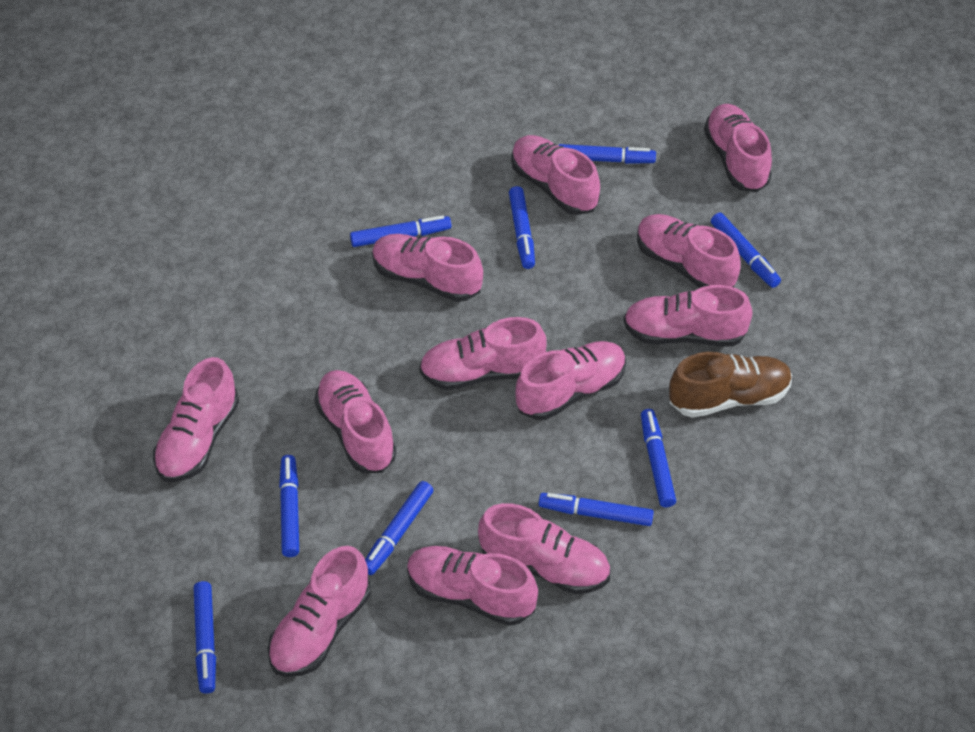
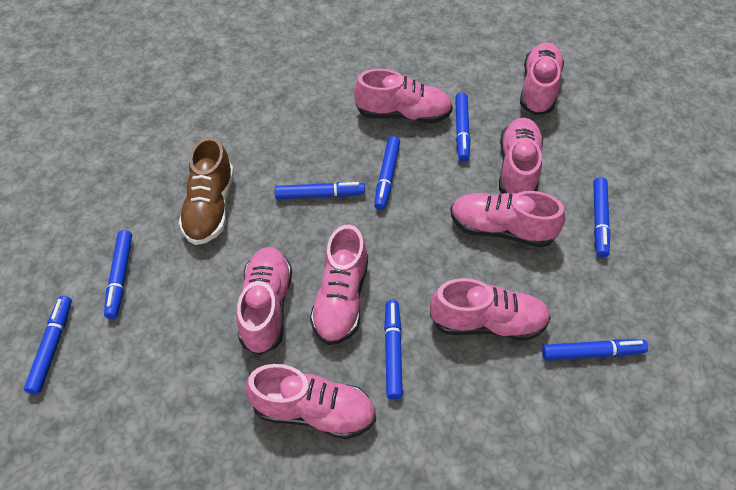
blue marker: [194,581,216,694] [279,455,299,557] [350,215,452,247] [365,481,433,575] [509,186,535,269] [539,493,654,526] [558,144,656,164] [641,409,676,507] [711,213,781,288] = 9 -> [24,296,72,394] [104,230,132,319] [275,182,365,199] [374,136,400,210] [384,300,403,400] [455,93,470,161] [542,339,648,361] [593,177,611,257] = 8
pink shoe: [153,357,239,482] [268,546,371,677] [314,370,396,473] [372,234,483,302] [407,546,538,626] [419,317,547,390] [478,503,610,594] [511,135,600,215] [515,341,626,420] [623,285,752,347] [637,214,740,288] [704,104,772,192] = 12 -> [236,247,292,355] [246,364,376,439] [310,224,368,345] [354,69,453,124] [430,278,551,341] [450,191,565,248] [499,118,543,194] [520,42,564,115] = 8

